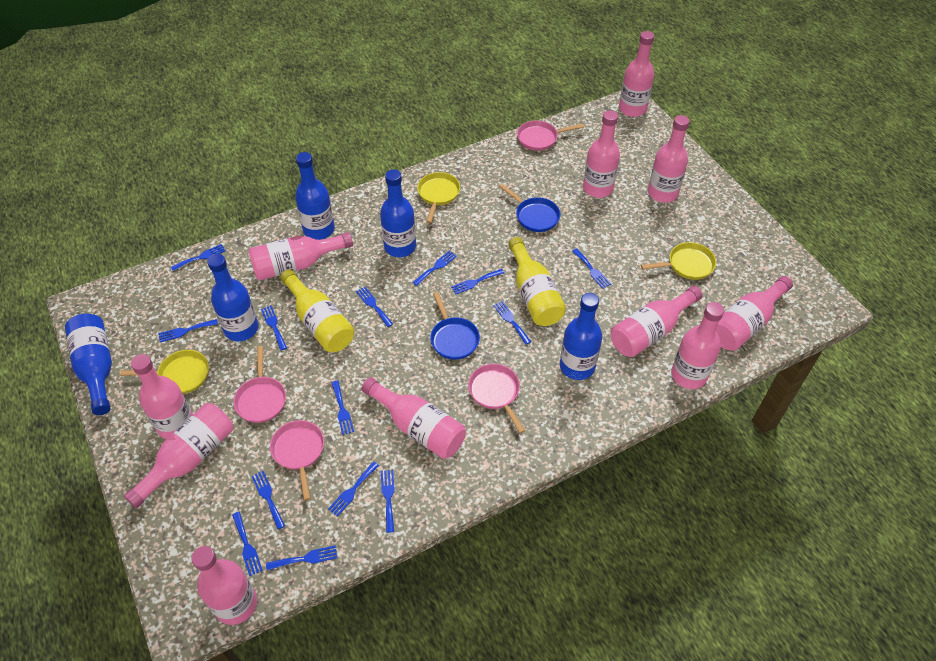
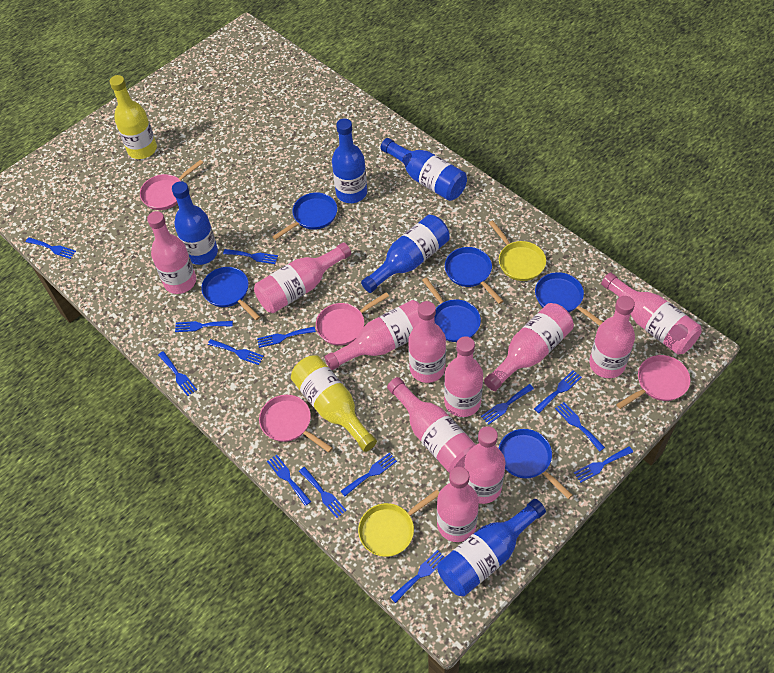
blue pan: [430,292,480,360] [499,184,561,232] = 2 -> [201,267,260,320] [272,192,337,240] [422,277,481,342] [445,247,503,304] [499,429,573,499] [535,272,603,326] = 6
yellow pan: [120,350,209,394] [417,172,460,223] [641,242,716,280] = 3 -> [358,490,439,557] [489,220,546,281] = 2

